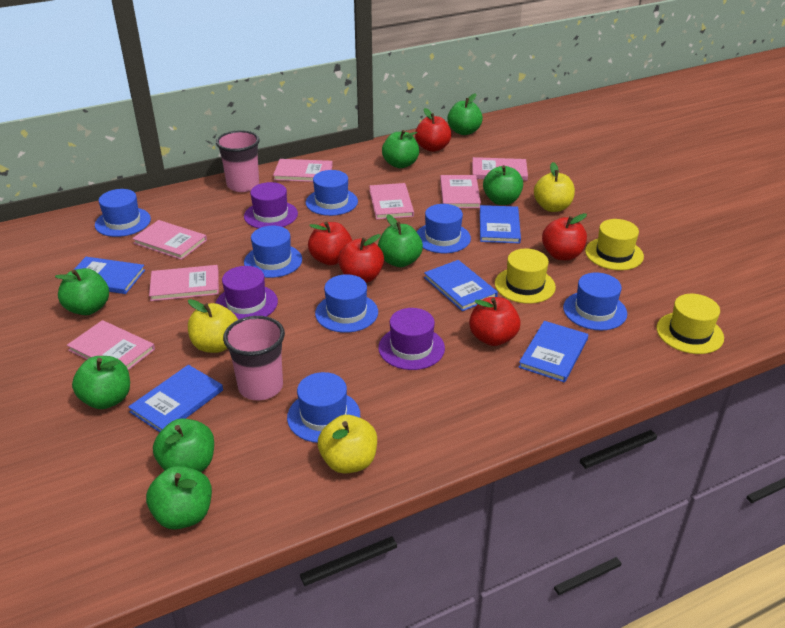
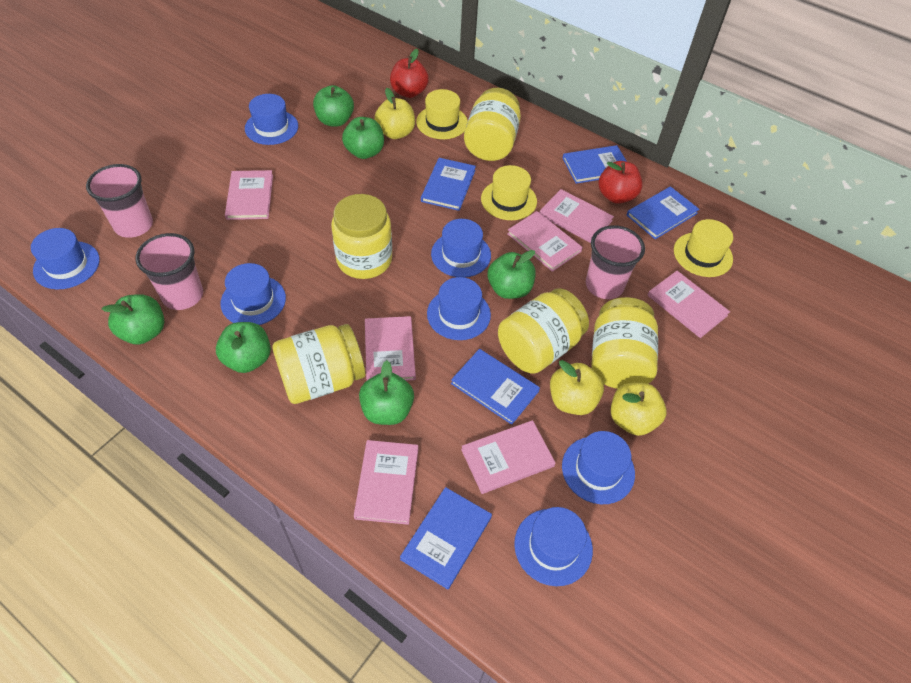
green apple: [55,268,109,315] [72,356,130,409] [146,466,212,529] [153,418,214,472] [378,215,423,267] [382,130,419,168] [447,93,483,135] [483,165,523,205] = 8 -> [102,294,164,345] [216,322,271,373] [313,85,354,127] [342,117,384,159] [359,361,414,425] [488,250,535,299] = 6
pink cup: [216,130,260,192] [223,316,285,400] = 2 -> [86,164,153,238] [135,233,203,310] [586,225,645,299] = 3
purple hat: [216,266,278,320] [244,182,298,229] [378,308,445,370] = 3 -> none = 0
red apple: [308,221,352,265] [338,234,384,283] [415,108,451,152] [469,297,521,346] [542,213,587,260] = 5 -> [390,49,429,98] [599,161,643,204] = 2
yellow jar: none = 0 -> [272,324,365,404] [331,194,392,279] [464,88,521,161] [498,288,589,374] [591,297,658,389] = 5

